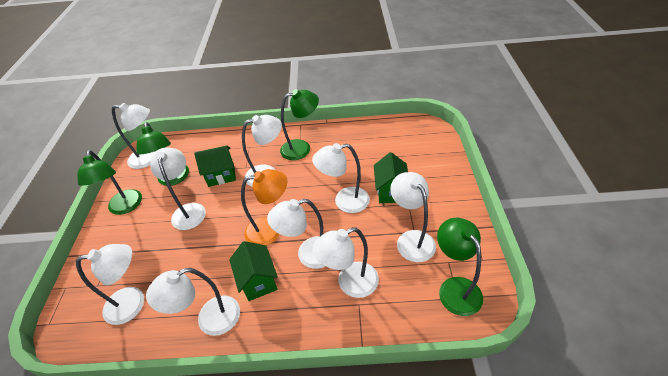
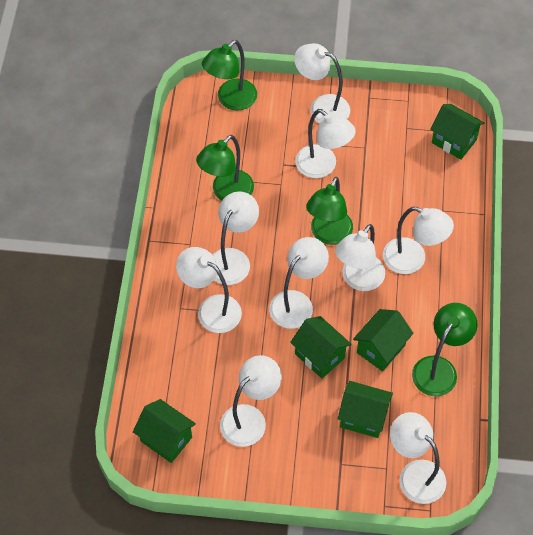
green house: [194,146,236,187] [229,241,278,301] [374,152,408,203] = 3 -> [133,399,196,463] [290,316,352,379] [338,381,393,438] [353,309,413,371] [430,104,485,160] = 5
orange lamp: [241,169,287,246] = 1 -> none = 0

